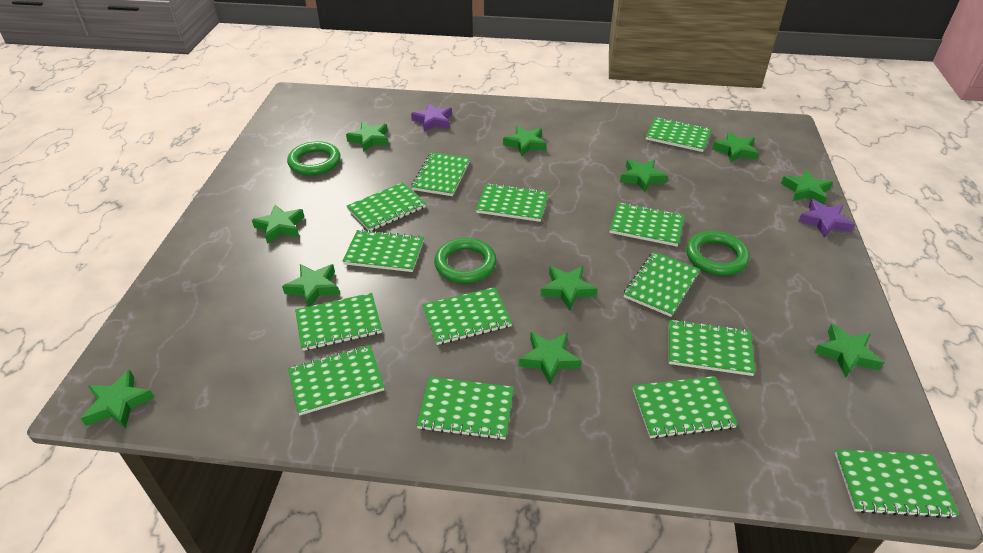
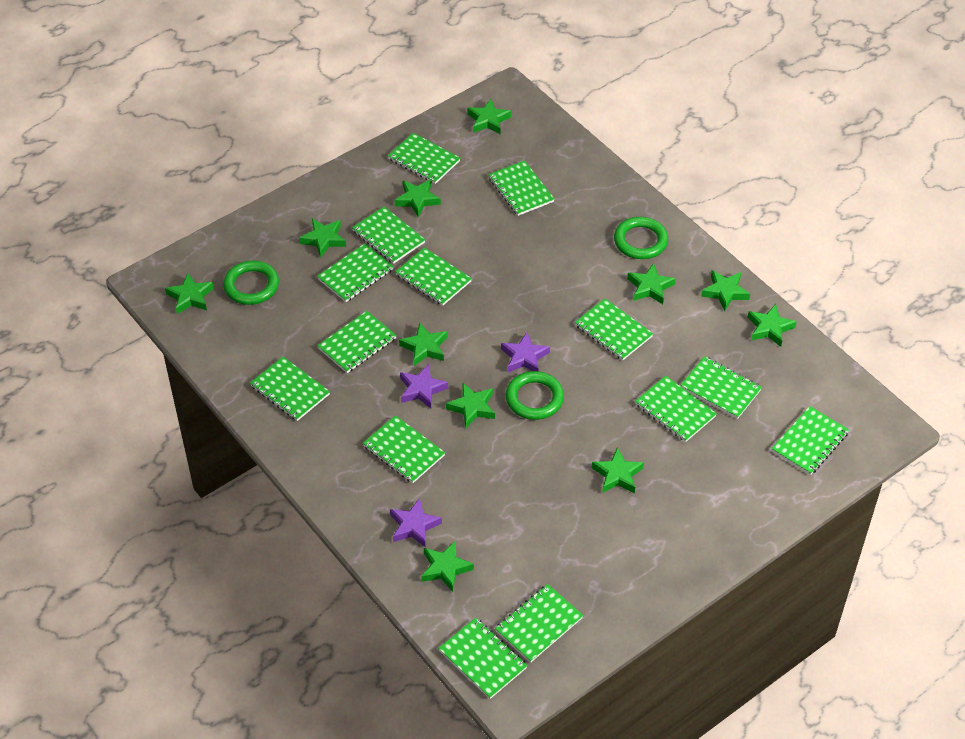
purple star: [411,103,452,132] [798,199,855,238] = 2 -> [390,498,442,548] [400,364,448,409] [501,332,550,372] = 3

